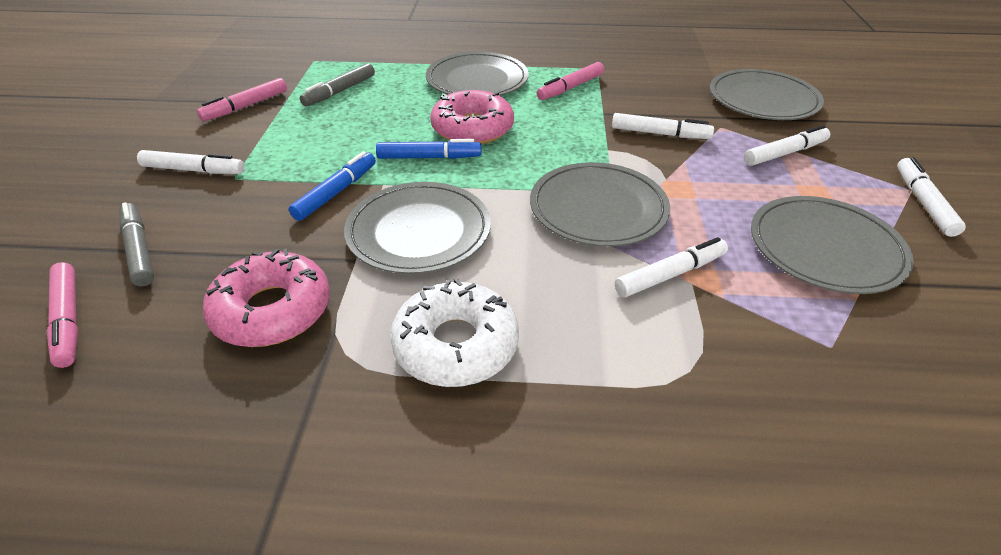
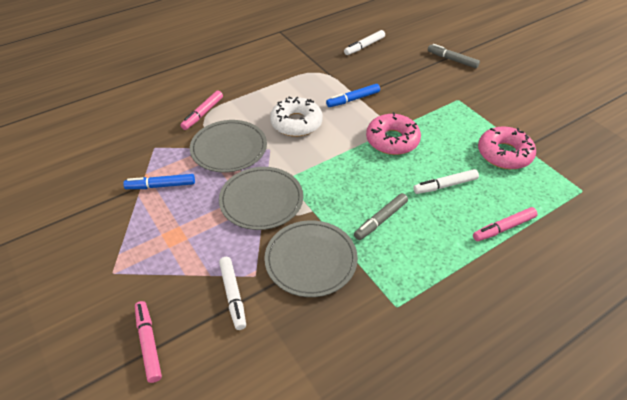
grey plate: [344,182,491,274] [426,52,529,96] [530,162,670,247] [710,69,824,120] [751,196,914,294] = 5 -> [190,120,267,172] [219,167,303,230] [264,220,358,297] = 3
white marker: [137,150,245,174] [612,113,714,139] [615,237,728,297] [744,125,830,166] [897,157,966,237] = 5 -> [219,257,246,330] [344,30,385,55] [413,169,479,194] = 3

